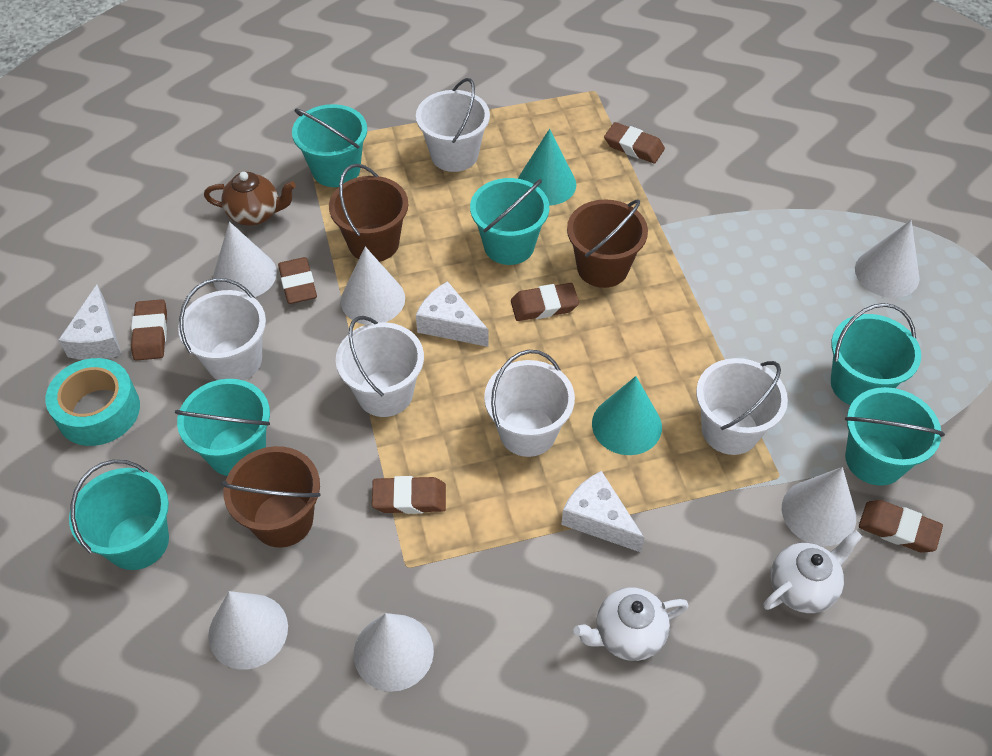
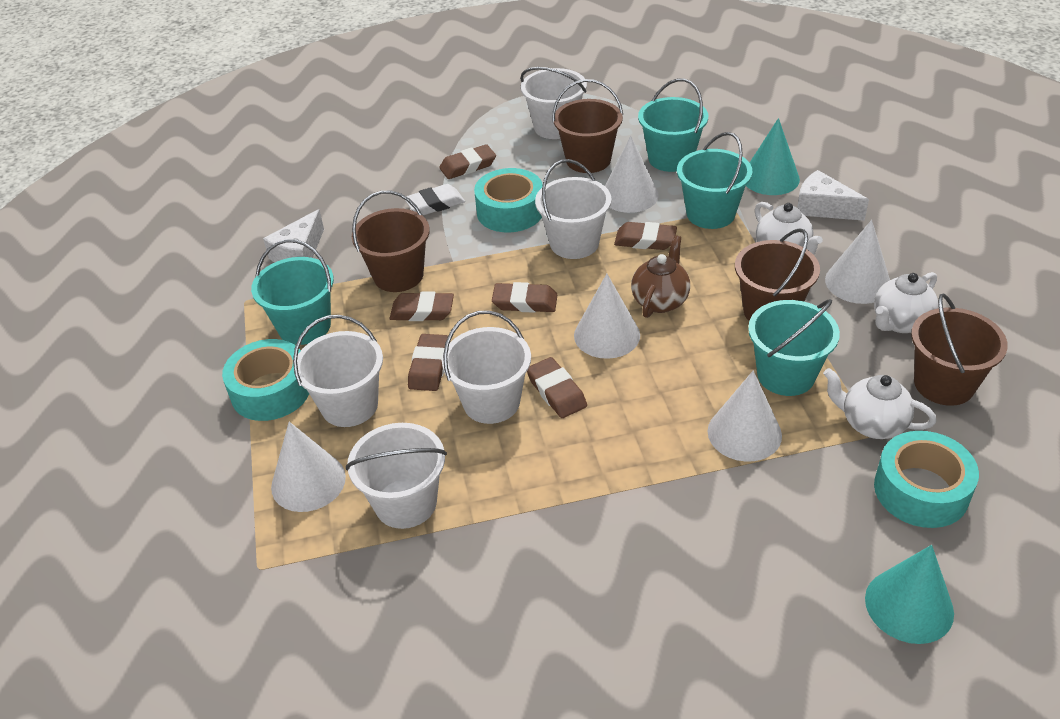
brown bucket: [221,446,321,547] [329,164,408,262] [567,199,648,288] = 3 -> [352,191,430,292] [552,79,623,173] [735,228,820,321] [911,293,1008,406] = 4
turquoise bucket: [69,460,169,570] [175,379,270,476] [292,104,367,187] [470,178,549,265] [831,303,921,405] [845,387,945,486] = 6 -> [251,239,334,345] [638,78,708,172] [677,132,753,229] [748,299,840,396] = 4
turquoise tape: [45,358,140,446] = 1 -> [222,339,309,421] [474,168,543,232] [874,431,979,528] = 3
white cheese: [59,285,122,360] [416,281,489,347] [561,471,644,552] = 3 -> [263,209,324,263] [797,170,869,221] = 2
white cone: [208,591,288,670] [213,222,277,297] [341,247,405,325] [354,613,434,692] [782,467,856,546] [855,220,920,298] = 6 -> [271,422,346,512] [574,274,640,359] [605,136,659,213] [708,371,782,462] [825,220,890,304] = 5
white eraser: none = 0 -> [405,184,465,215] = 1
white teapot: [574,587,689,661] [763,530,862,613] = 2 -> [755,202,823,255] [823,368,936,439] [874,272,938,333] = 3

